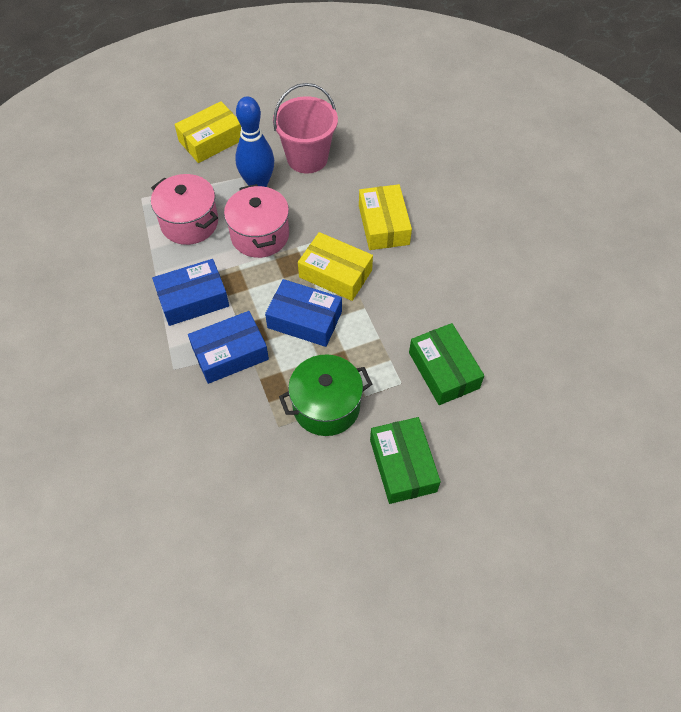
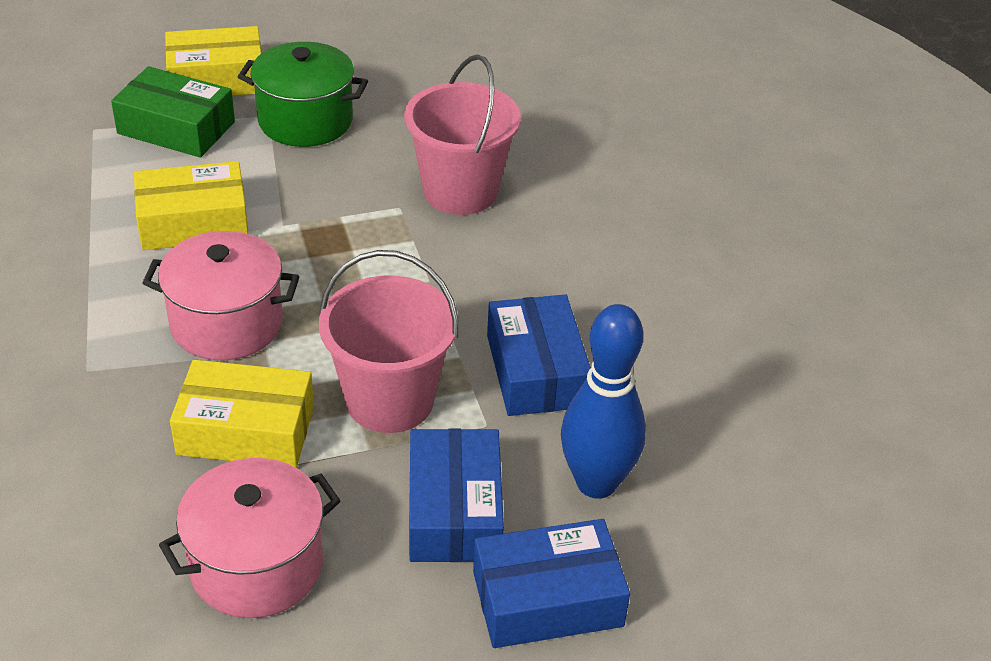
green box: [370,417,441,504] [409,323,484,405] = 2 -> [111,66,235,158] = 1
pink bucket: [273,83,338,173] = 1 -> [319,250,458,433] [404,54,521,215] = 2

